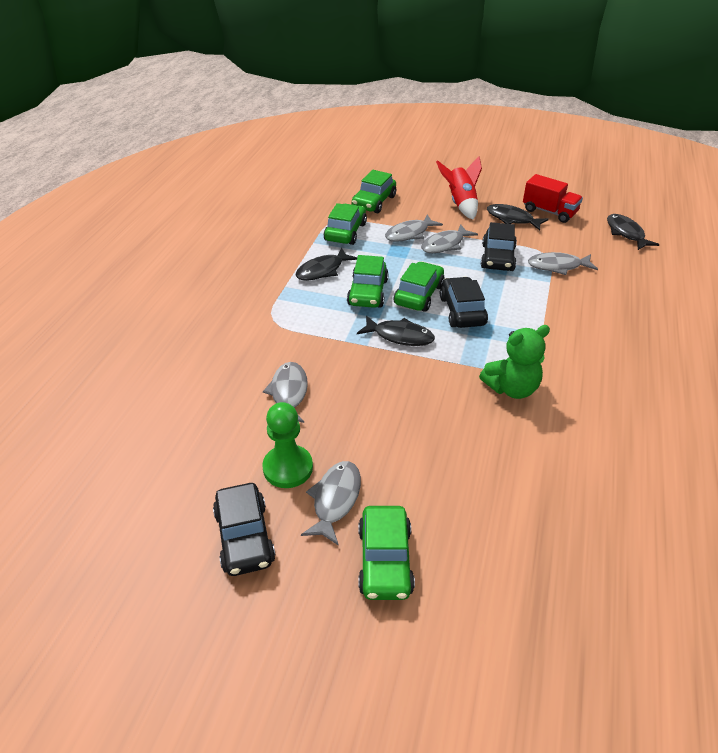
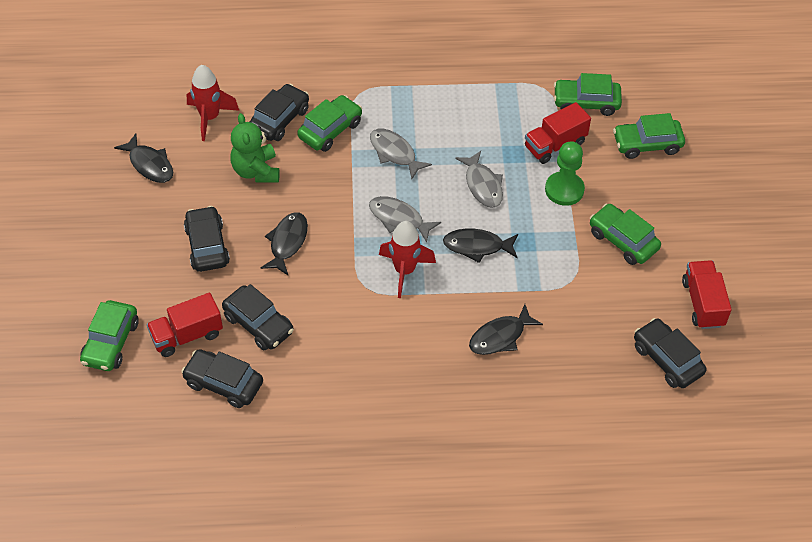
black car: [213,483,275,576] [440,277,488,328] [481,222,517,271] = 3 -> [181,349,263,408] [184,206,230,272] [222,284,294,350] [250,84,309,141] [634,318,707,388] = 5
grey fish: [263,362,308,423] [301,461,361,546] [385,215,443,242] [421,224,478,253] [528,252,598,275] = 5 -> [369,196,441,243] [370,129,432,179] [455,151,503,208] = 3
red rocket: [436,156,482,220] = 1 -> [187,65,240,141] [379,221,436,298] = 2
red truck: [523,174,583,223] = 1 -> [147,293,223,357] [525,102,591,164] [682,260,732,329] = 3

